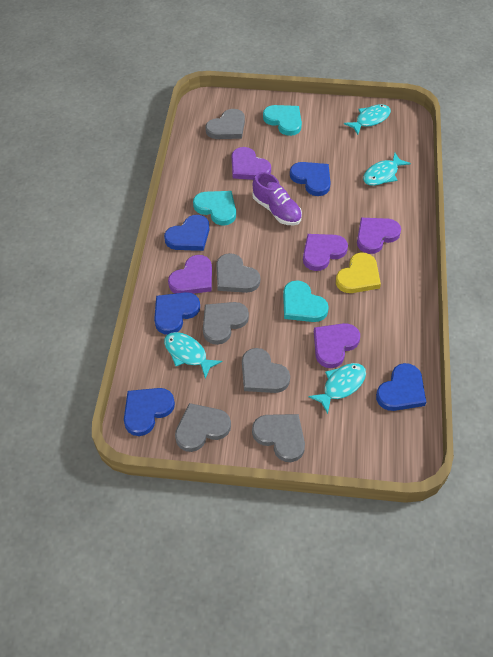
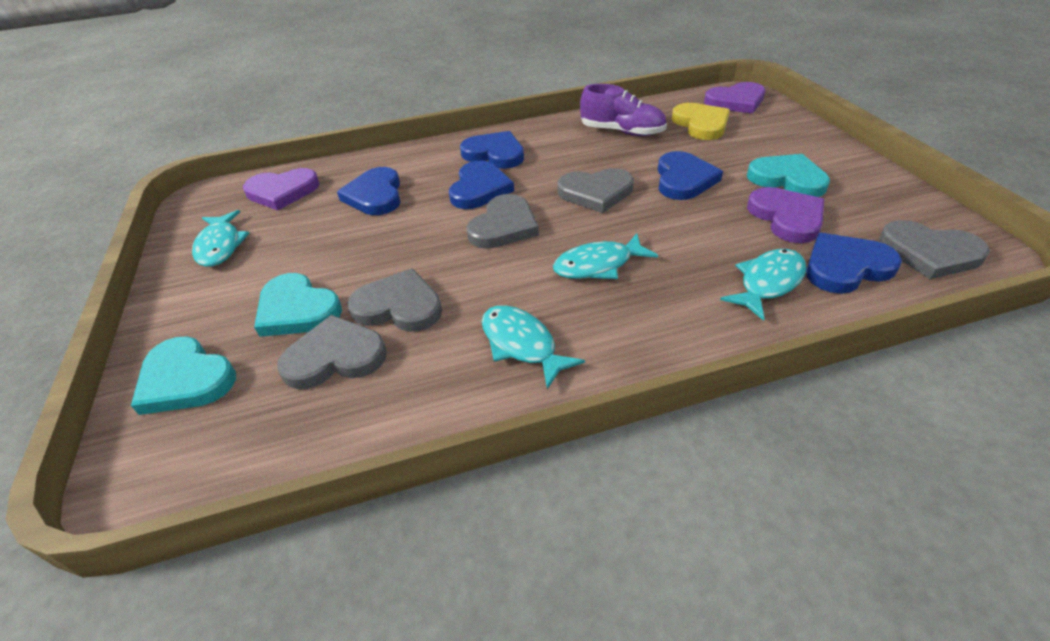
grey heart: [175,403,231,452] [203,302,249,345] [205,109,245,139] [216,253,260,293] [242,348,290,393] [252,414,305,462] = 6 -> [277,315,387,389] [347,268,442,332] [466,194,539,249] [557,168,634,213] [878,220,990,279] = 5
purple heart: [168,255,212,294] [232,147,271,180] [303,234,348,271] [314,323,360,368] [357,218,401,254] = 5 -> [243,168,320,210] [704,82,765,114] [747,187,824,243] = 3

